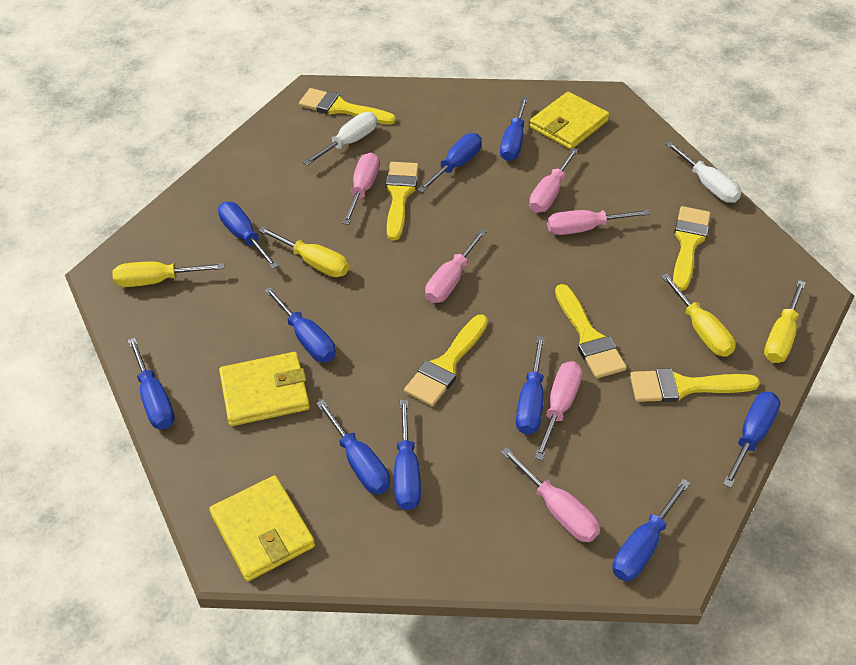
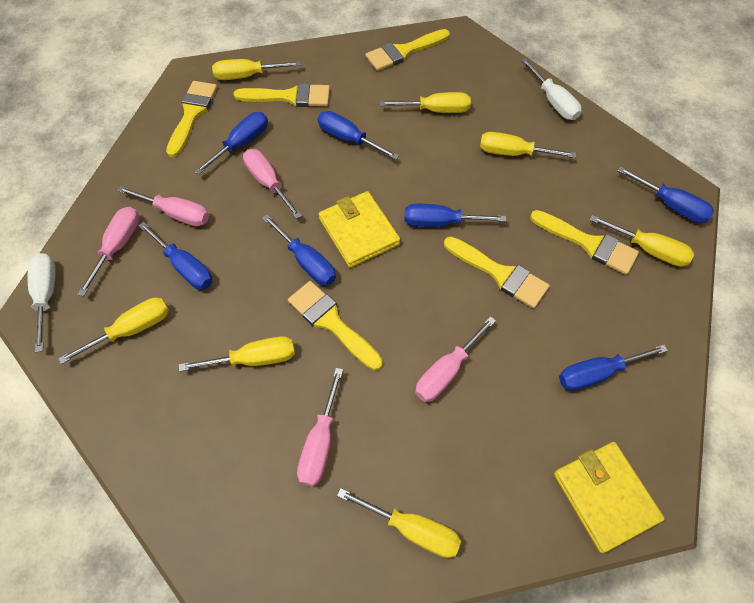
blue screwdriver: [128,338,175,429] [218,202,279,269] [264,287,336,362] [316,399,390,495] [394,399,421,510] [418,133,482,192] [500,97,528,161] [516,336,545,435] [612,479,690,581] [723,392,781,488] = 10 -> [138,222,213,290] [194,112,268,175] [262,214,336,286] [318,111,399,160] [404,204,506,227] [559,344,668,391] [617,166,714,223] = 7
pink screwdriver: [342,152,379,225] [425,229,486,303] [501,447,600,542] [529,148,578,213] [534,361,583,460] [547,209,650,235] = 6 -> [77,207,139,296] [117,186,209,227] [243,149,302,219] [297,368,343,487] [415,316,496,402] = 5
yellow screwdriver: [112,262,224,287] [258,226,349,277] [661,274,735,357] [764,280,806,363] = 4 -> [58,297,169,364] [179,336,295,372] [212,59,301,80] [337,488,461,558] [380,92,471,113] [480,132,576,158] [589,215,694,267] = 7
yellow wallet: [209,475,315,581] [219,352,310,426] [529,92,609,150] = 3 -> [319,191,400,268] [554,442,665,553] = 2

